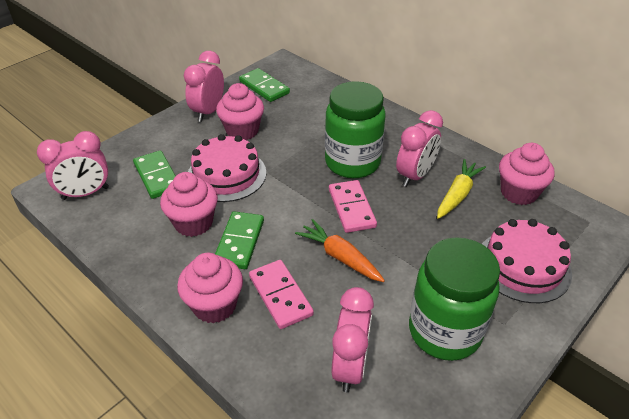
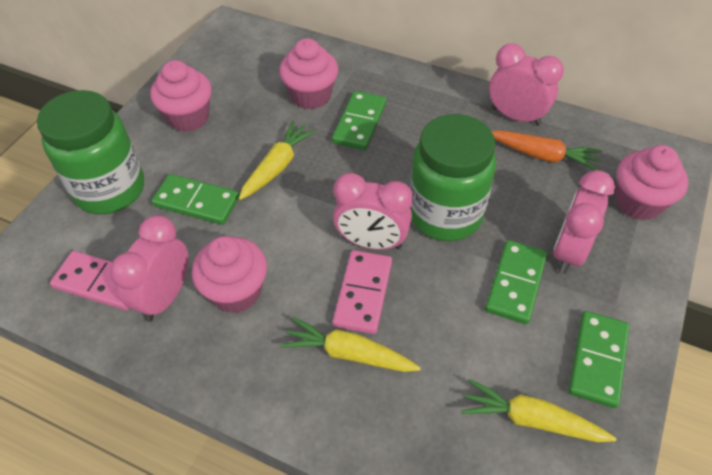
green domino: [133,150,176,199] [215,211,264,269] [239,68,290,102] = 3 -> [151,174,239,225] [332,91,386,150] [485,240,547,324] [568,311,629,408] = 4
pink cake: [188,134,266,202] [482,219,572,303] = 2 -> none = 0
yellow carrot: [437,159,486,219] = 1 -> [239,121,316,200] [280,316,421,372] [461,379,616,442] = 3

